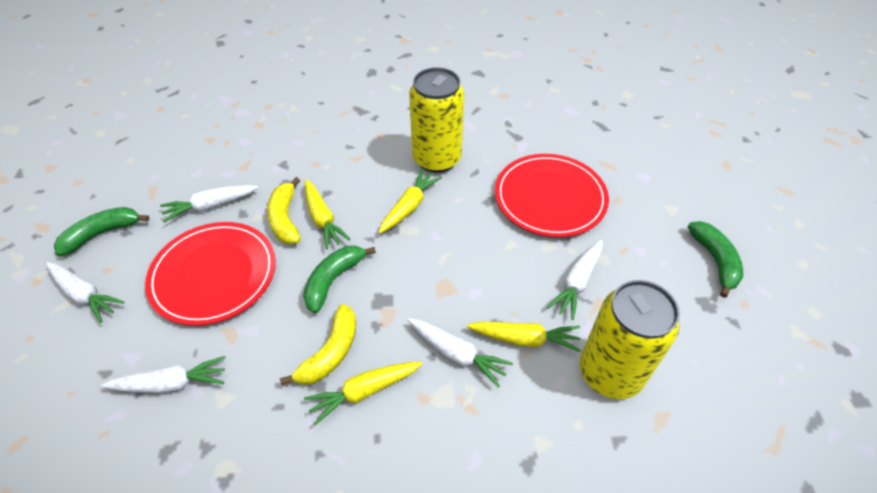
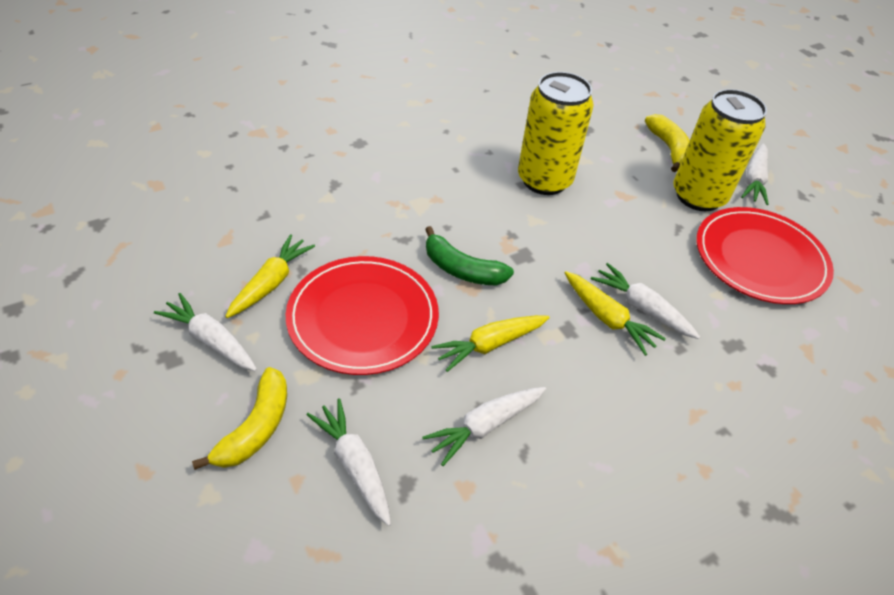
green banana: [54,207,149,256] [303,246,376,313] [688,221,743,298] = 3 -> [425,226,514,286] = 1
yellow carrot: [304,362,422,425] [305,180,351,249] [378,169,442,234] [467,322,581,352] = 4 -> [225,234,315,318] [431,315,550,372] [564,271,666,356] = 3

